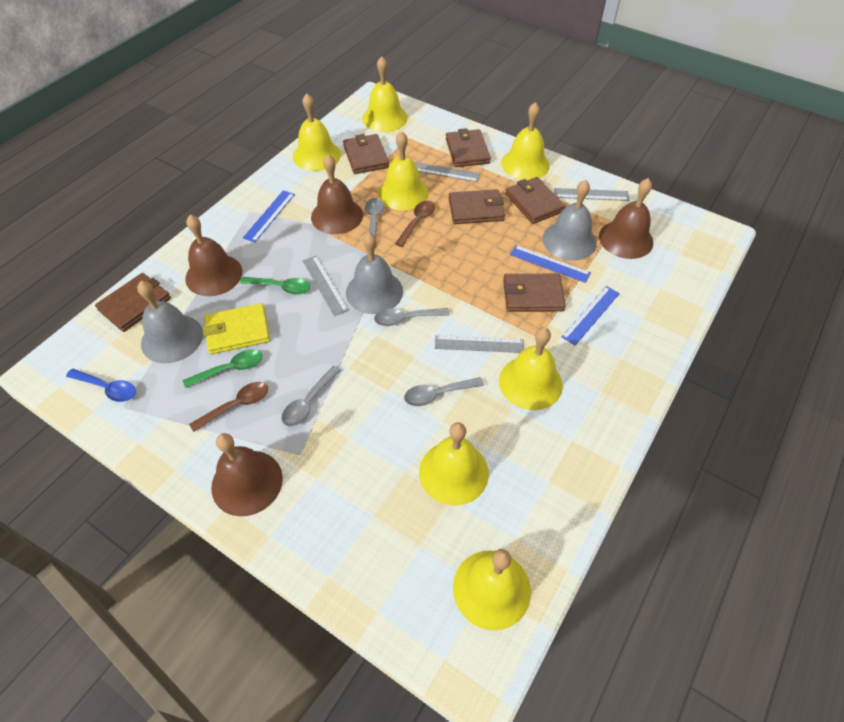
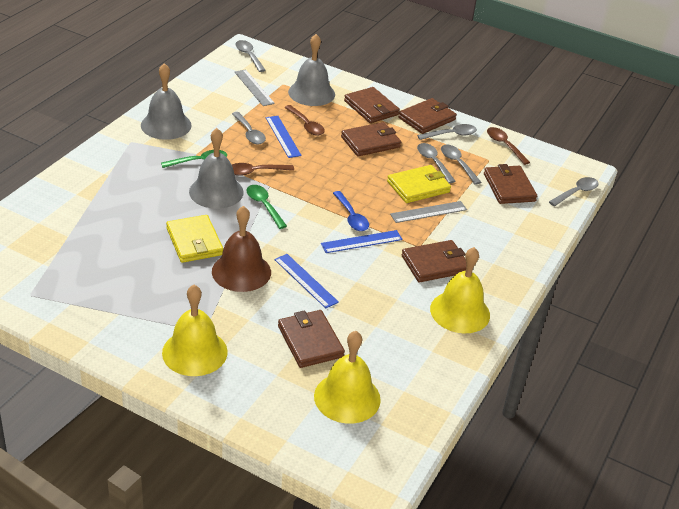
brown bell: [185,215,242,296] [211,433,283,516] [311,154,363,234] [599,178,653,259] = 4 -> [212,206,271,292] = 1
brown spoon: [189,382,268,432] [395,201,435,247] = 2 -> [232,163,294,176] [284,105,325,136] [487,127,530,165] = 3
grey ruler: [303,256,349,316] [414,162,480,182] [435,335,524,353] [554,188,629,201] = 4 -> [235,69,275,106] [390,201,467,223] = 2
grey spoon: [282,366,341,426] [365,198,384,248] [374,308,449,326] [404,377,484,406] = 4 -> [232,112,266,144] [235,40,266,72] [417,124,477,140] [417,143,456,183] [441,144,481,185] [549,177,599,206] = 6
yellow bell: [293,94,341,171] [362,56,408,132] [378,131,429,210] [419,422,489,506] [453,549,531,631] [499,327,563,410] [501,102,550,180] = 7 -> [162,285,228,376] [314,331,381,424] [430,247,490,333] = 3
yellow wallet: [203,303,270,354] = 1 -> [166,215,223,263] [387,165,451,203] = 2

